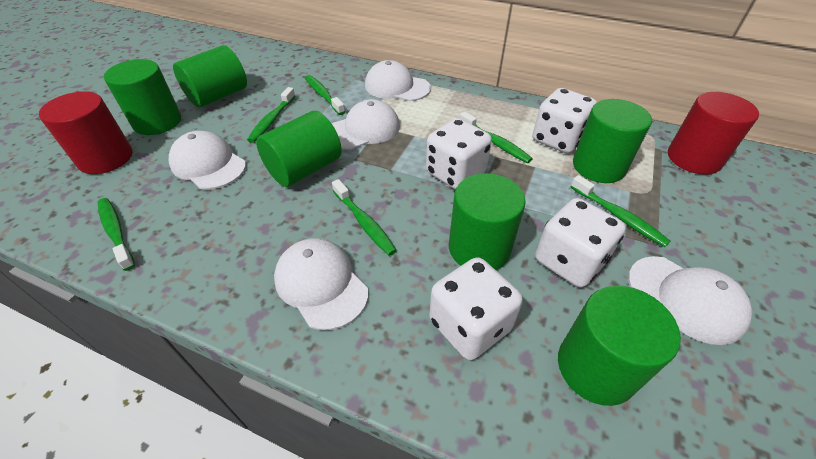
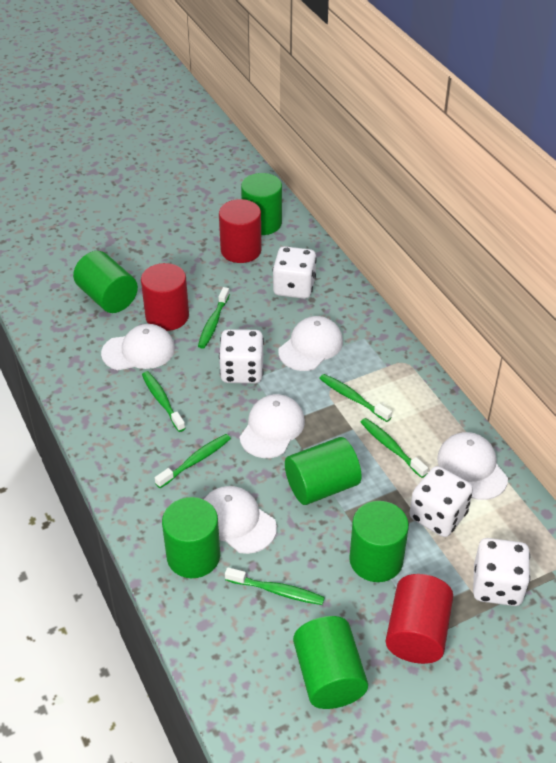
red cylinder: [39,91,133,174] [668,92,759,175] = 2 -> [141,263,189,331] [219,199,262,263] [385,574,453,664] = 3

